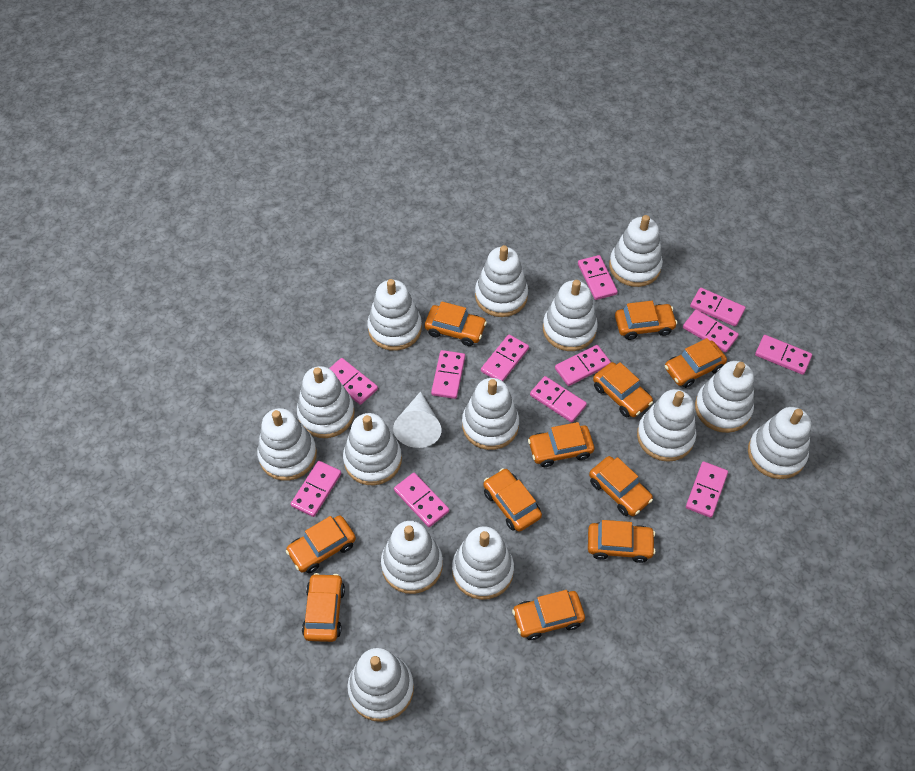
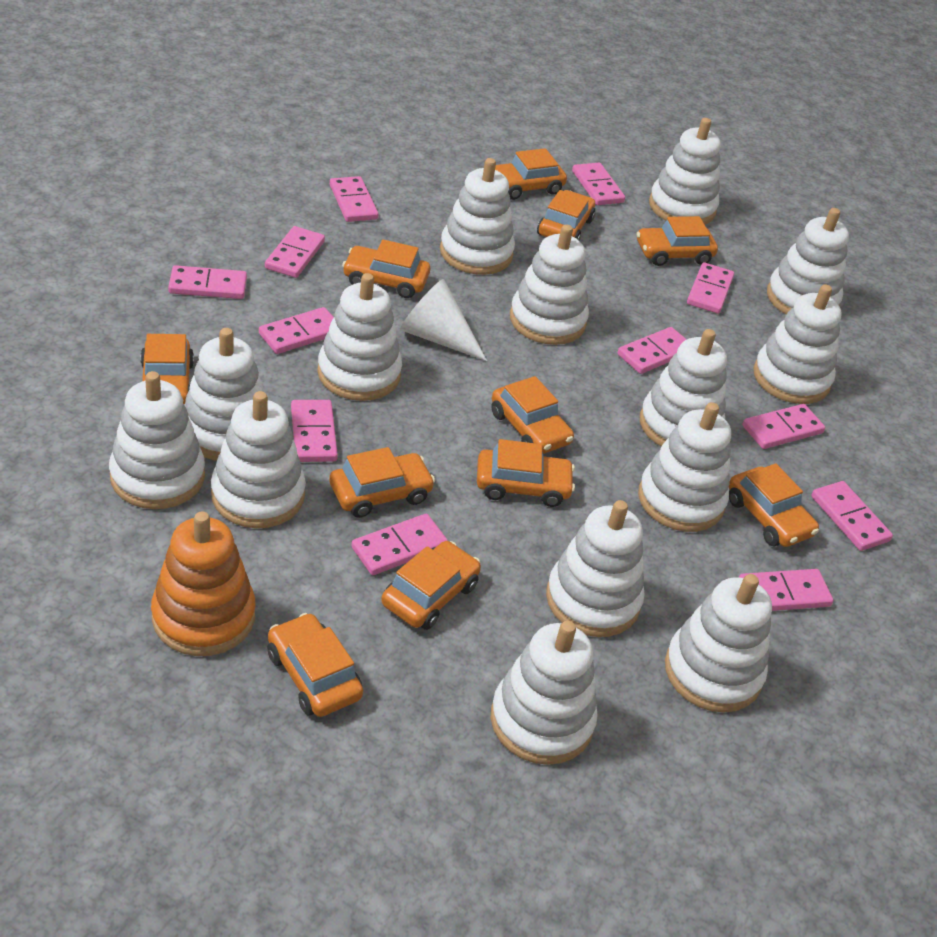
orange stacking toy: none = 0 -> [151,512,256,656] = 1

